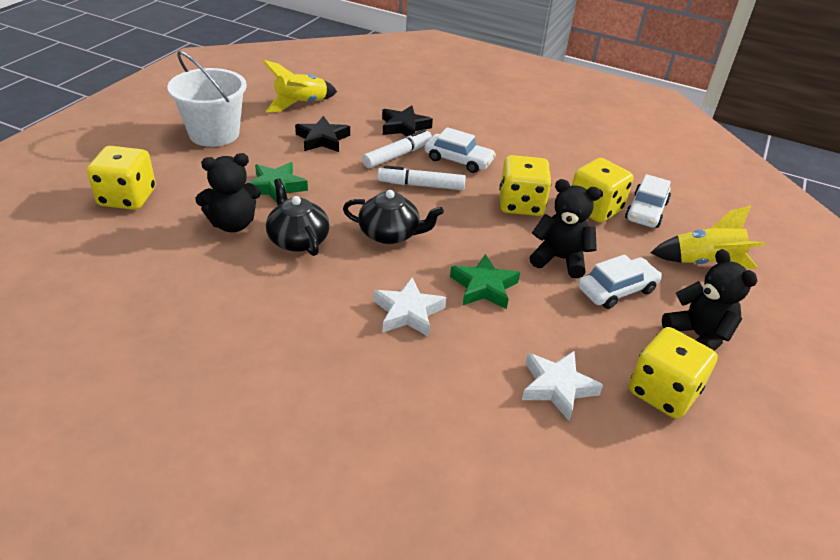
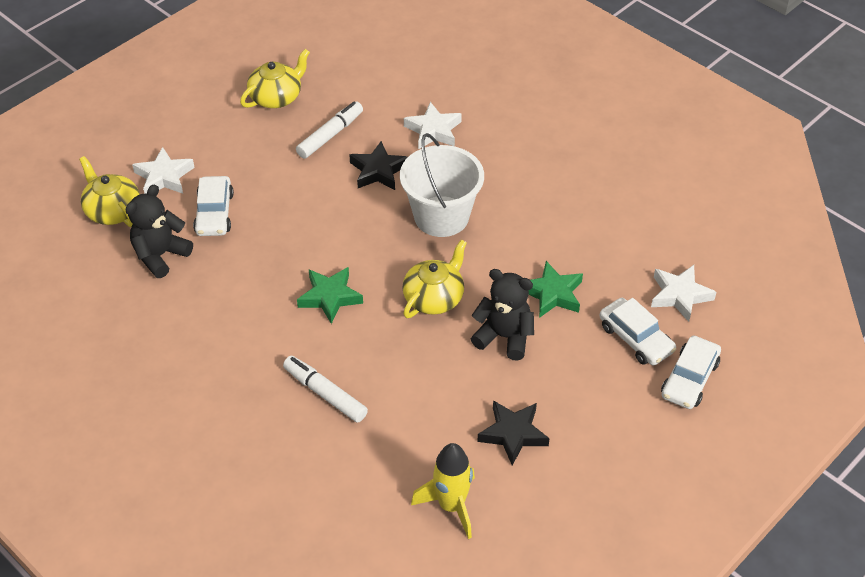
black teapot: [266,178,330,256] [343,190,444,244] = 2 -> none = 0
black teddy bear: [195,153,261,232] [530,179,601,278] [662,249,757,351] = 3 -> [126,184,193,278] [471,269,534,361] = 2
white star: [374,277,446,337] [522,351,603,421] = 2 -> [132,147,195,194] [404,102,462,149] [651,265,717,322] = 3
yellow dice: [87,146,156,210] [499,155,552,216] [572,158,633,223] [629,327,718,419] = 4 -> none = 0
yellow rocket: [263,60,337,112] [651,205,765,269] = 2 -> [411,443,475,539] = 1
yellow teapot: none = 0 -> [79,156,140,227] [240,49,310,108] [402,240,467,318] = 3

